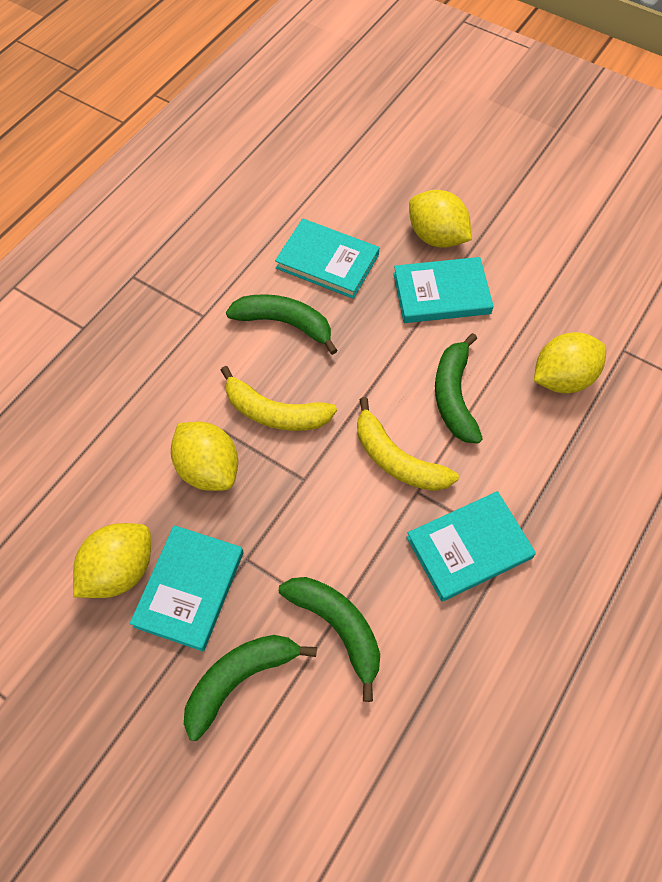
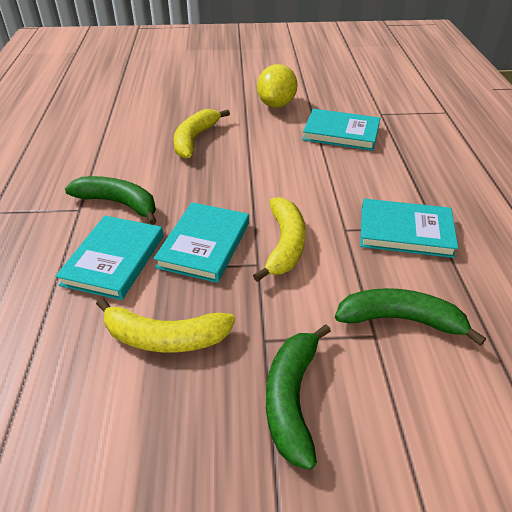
green banana: [184,635,317,741] [226,294,338,355] [279,577,380,702] [435,333,483,444] = 4 -> [65,176,156,225] [266,324,331,470] [335,288,486,346] = 3
yellow banana: [221,366,337,431] [357,397,459,491] = 2 -> [96,298,235,352] [174,109,230,159] [253,197,306,282] = 3
yellow lemon: [73,523,151,598] [171,422,238,491] [409,190,472,248] [534,332,606,393] = 4 -> [257,64,297,108] = 1

